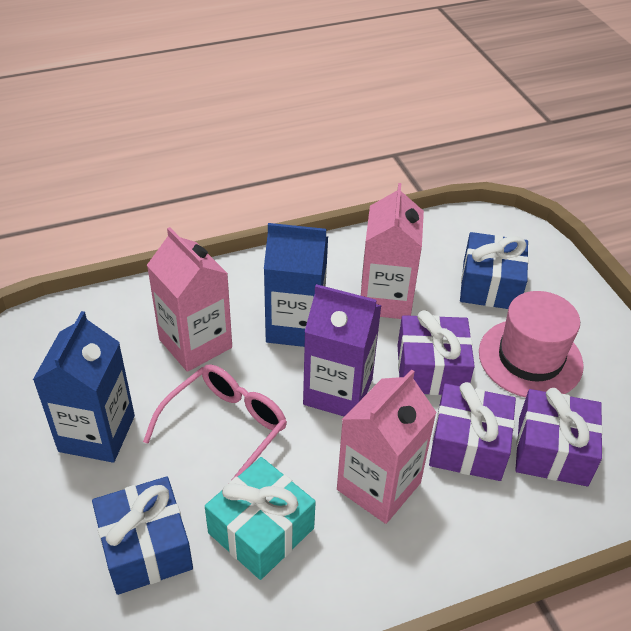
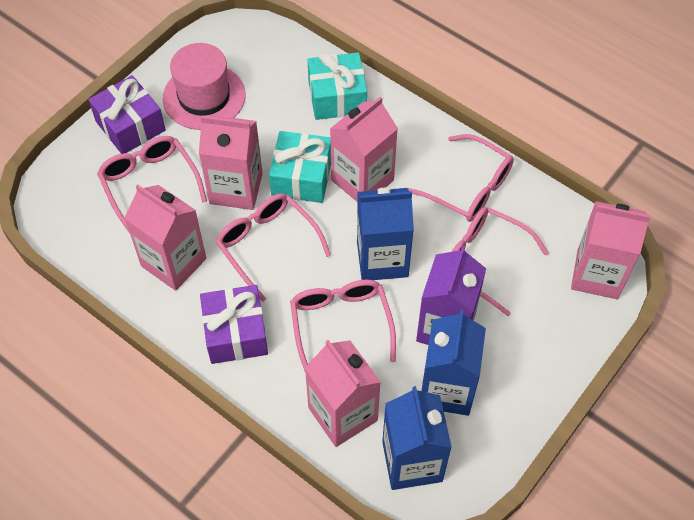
blue carton: [33,311,135,463] [264,223,328,347] = 2 -> [357,188,414,280] [382,386,452,490] [421,309,486,416] = 3
blue gift: [92,476,193,595] [460,232,529,309] = 2 -> none = 0
pink carton: [147,227,232,372] [337,369,437,524] [361,183,424,319] = 3 -> [124,184,206,291] [199,115,263,210] [305,340,381,447] [330,96,398,201] [571,201,651,299] = 5
pink glasses: [143,364,287,479] = 1 -> [97,136,207,234] [216,193,331,302] [290,280,396,371] [408,134,514,222] [452,207,549,316] = 5
purple gift: [398,310,475,395] [429,382,516,481] [515,388,603,486] = 3 -> [88,75,166,154] [200,285,268,364] = 2
turquoise gift: [205,457,316,580] = 1 -> [269,131,331,203] [308,52,367,120] = 2

